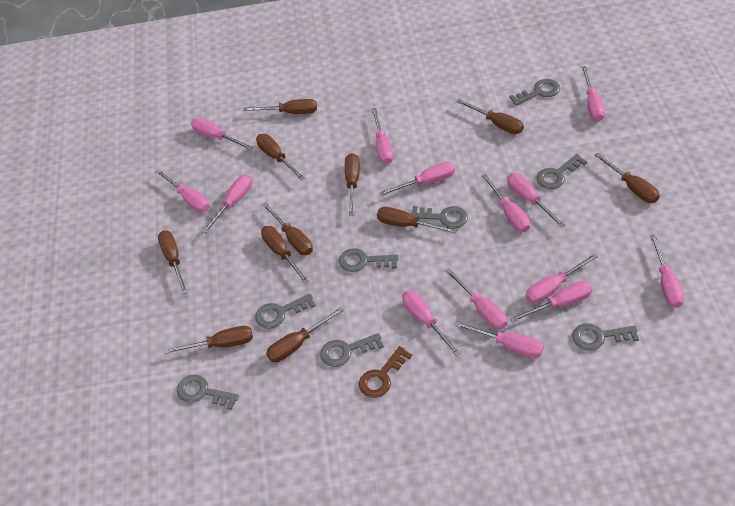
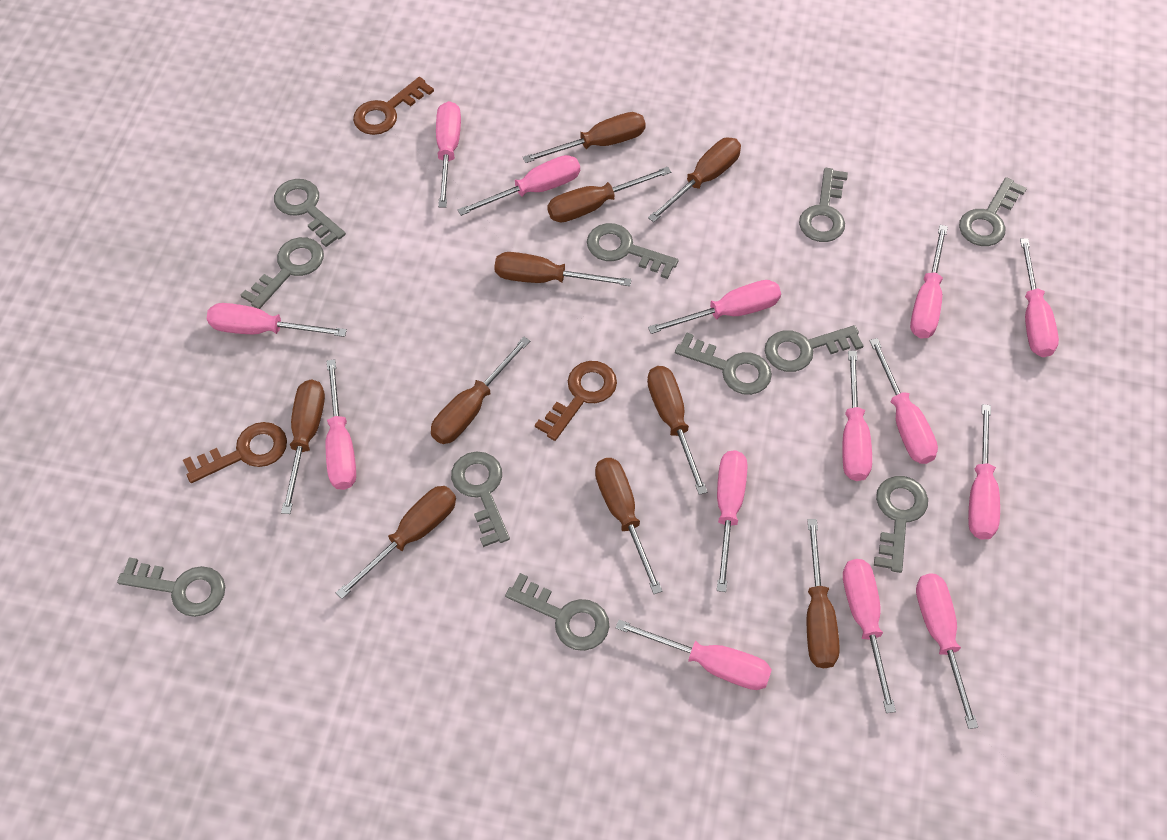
brown key: [359,346,412,398] = 1 -> [183,422,287,483] [353,77,434,135] [535,361,617,441] = 3
brown screwdriver: [158,231,188,294] [164,326,253,354] [243,99,317,114] [256,134,305,180] [261,226,309,284] [262,202,313,255] [266,307,344,362] [345,153,360,216] [377,207,458,233] [456,99,524,134] [594,152,660,203] = 11 -> [281,380,325,514] [336,486,456,599] [431,337,530,444] [494,252,632,286] [523,112,646,163] [547,167,671,223] [595,458,663,594] [647,366,707,495] [648,138,741,222] [807,519,840,668] = 10
grey key: [177,375,239,410] [255,293,316,329] [320,333,384,367] [339,248,398,272] [410,206,468,229] [509,79,560,106] [537,154,587,189] [572,323,639,351] = 8 -> [117,558,225,617] [241,237,324,309] [274,179,346,247] [451,451,510,547] [505,573,609,651] [587,223,678,279] [675,332,772,395] [765,325,864,372] [799,168,848,242] [874,476,928,573] [959,177,1027,246] = 11

